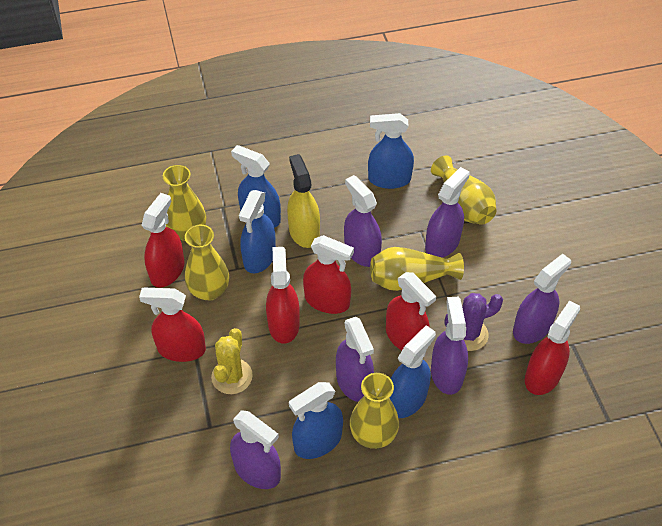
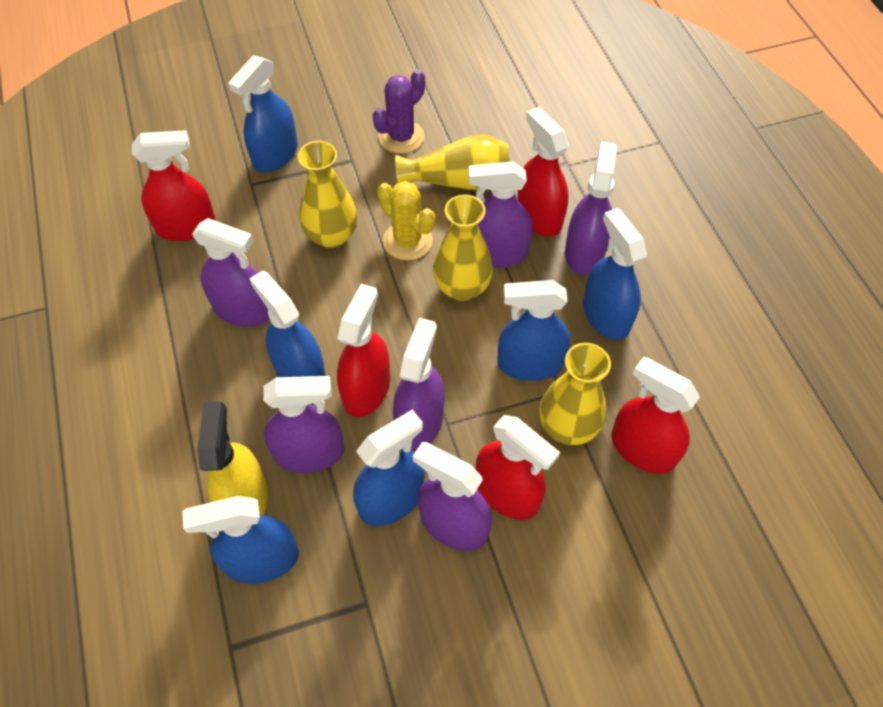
blue spray bottle: [231,145,281,228] [239,190,276,273] [289,382,343,459] [368,113,414,189] [389,325,436,418] = 5 -> [182,496,299,584] [228,55,298,172] [249,271,326,377] [353,410,424,526] [497,280,570,381] [583,208,647,340] = 6
red spray bottle: [139,288,206,362] [141,193,185,288] [266,247,300,344] [303,235,354,314] [386,272,436,350] [525,300,580,395] = 6 -> [132,130,216,241] [337,284,390,417] [476,415,560,520] [517,107,569,236] [611,357,700,474] = 5
yellow vase: [163,165,206,241] [185,225,229,301] [350,373,399,449] [370,247,464,291] [431,155,497,225] = 5 -> [298,141,357,248] [395,134,510,190] [433,195,493,301] [539,343,611,445] = 4

